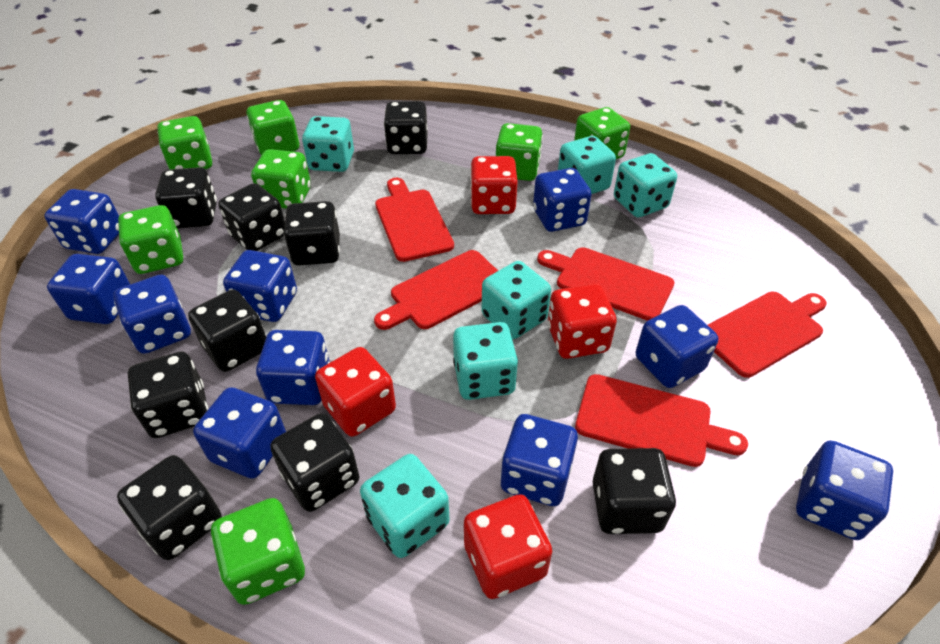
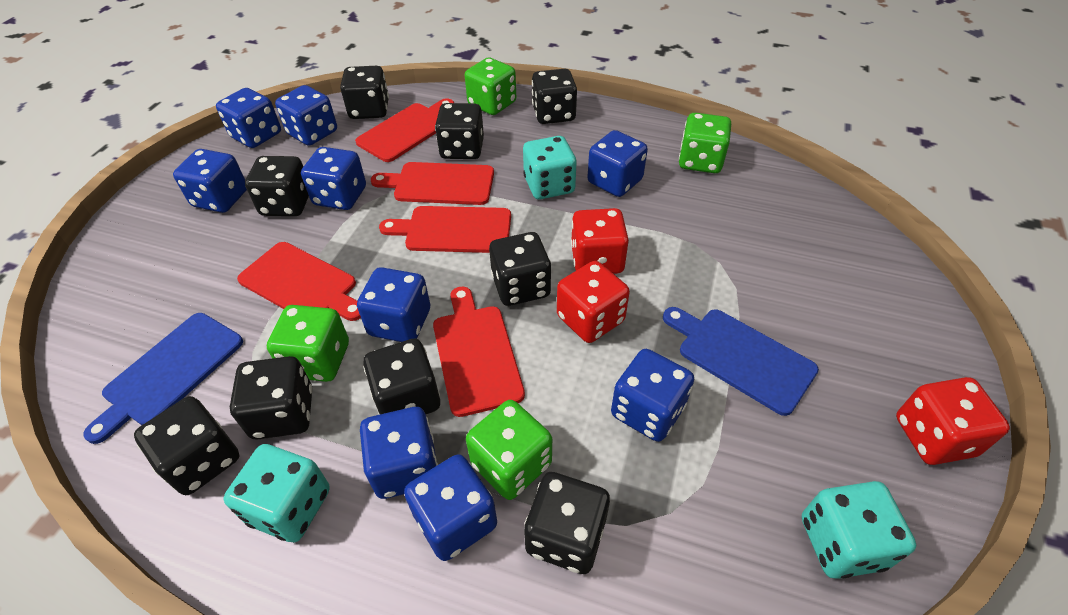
blue cutting board: none = 0 -> [83,313,243,444] [663,307,819,416] = 2
blue dice: [44,189,119,254] [47,254,130,324] [113,274,191,354] [193,387,286,479] [223,250,297,322] [256,330,330,405] [500,414,578,506] [533,168,592,232] [636,305,718,388] [796,440,893,540] = 10 -> [173,149,247,213] [216,88,281,148] [275,85,337,146] [301,147,366,210] [357,267,430,342] [360,407,438,499] [404,454,497,561] [587,130,648,197] [611,349,694,442] = 9
green dice: [118,205,183,274] [157,116,212,170] [211,498,305,605] [247,100,299,155] [251,149,311,209] [496,123,543,181] [574,107,630,159] = 7 -> [267,305,349,382] [465,57,516,115] [466,400,552,500] [679,113,731,173] = 4
red dice: [315,347,396,437] [464,494,553,599] [470,156,518,214] [548,284,617,359] = 4 -> [557,261,630,343] [571,208,629,274] [896,377,1010,465] = 3
turquoise dice: [302,116,354,172] [360,454,449,558] [453,322,518,400] [482,261,551,339] [558,136,616,194] [614,153,677,217] = 6 -> [224,444,330,542] [523,136,577,199] [802,481,916,579] = 3

